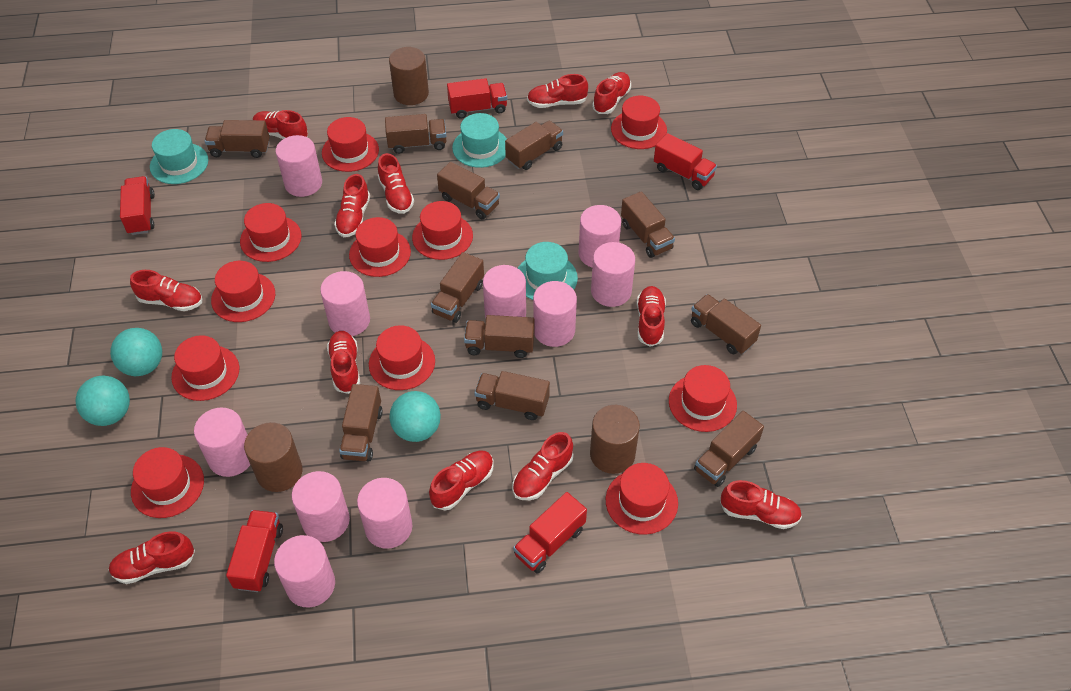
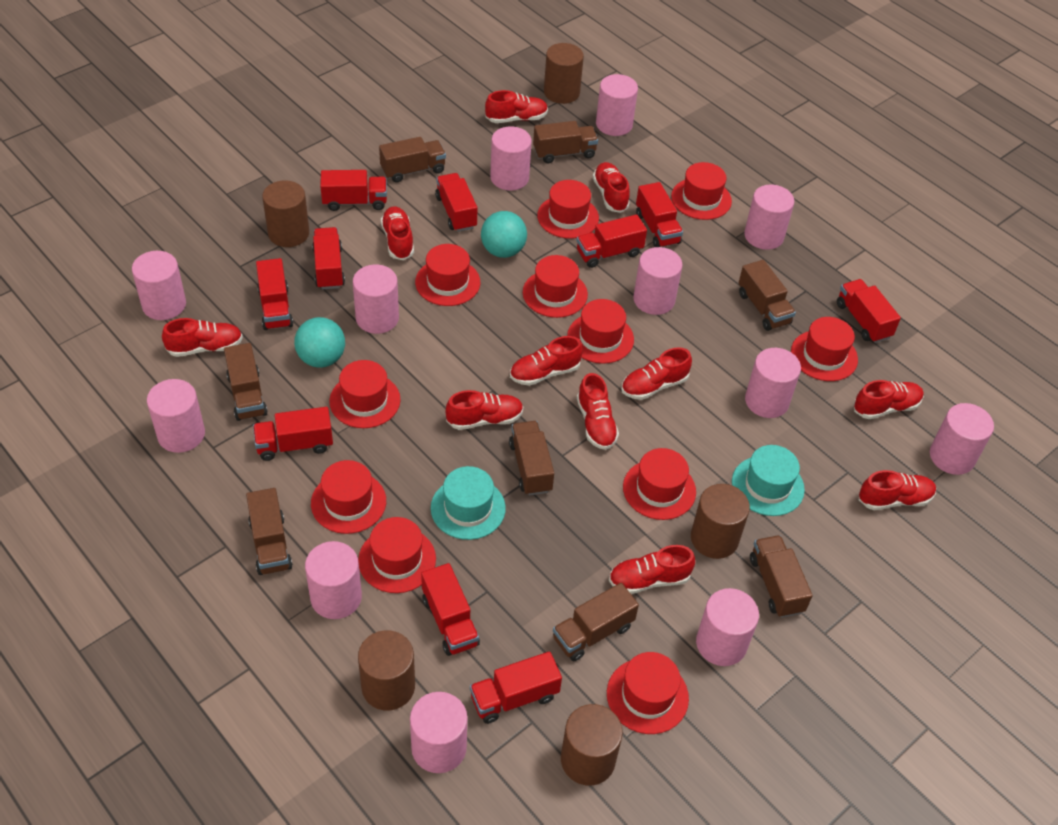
brown cylinder: [244,422,303,492] [389,47,429,105] [590,405,640,474] = 3 -> [262,180,309,247] [358,630,415,711] [544,43,584,104] [561,704,623,786] [691,484,750,559] = 5
brown truck: [205,120,270,158] [339,384,383,462] [385,114,446,154] [431,252,484,323] [437,162,500,219] [464,315,535,358] [474,371,550,420] [505,121,563,170] [621,191,675,258] [691,294,761,354] [694,411,764,487] = 11 -> [224,343,268,421] [246,488,293,575] [379,137,446,183] [509,421,554,495] [533,121,598,163] [553,583,639,661] [739,260,796,331] [750,535,813,618] = 8
pink cylinder: [194,407,250,477] [274,535,335,607] [276,135,322,197] [292,471,350,542] [320,271,370,336] [357,478,412,549] [483,265,526,318] [533,281,577,347] [579,205,621,267] [591,242,635,307] = 10 -> [132,251,186,320] [147,379,205,453] [305,541,362,619] [353,265,399,334] [410,692,467,773] [490,126,532,191] [596,74,638,136] [633,247,682,315] [696,588,759,666] [744,184,794,250] [745,348,801,418] [930,403,994,475] = 12
red shoe: [108,531,195,584] [130,270,202,311] [253,110,308,139] [327,331,360,394] [334,174,370,237] [378,153,414,214] [429,451,494,510] [513,432,573,500] [527,74,588,108] [592,72,631,114] [637,286,666,347] [720,480,802,529] = 12 -> [162,318,243,357] [381,206,414,260] [446,390,523,430] [485,90,548,123] [510,336,583,386] [577,373,619,450] [593,162,630,213] [609,545,695,594] [621,347,692,400] [854,380,924,419] [859,470,936,510] = 11
red truck: [120,176,155,235] [226,510,283,592] [447,78,507,119] [513,492,587,573] [654,133,717,190] = 5 -> [253,407,333,461] [256,258,293,330] [312,227,345,289] [320,170,387,211] [421,563,480,656] [435,173,477,232] [470,651,562,724] [577,214,647,268] [636,182,683,247] [837,279,901,343] = 10
turquoise ball: [75,376,130,426] [110,328,162,376] [389,391,441,442] = 3 -> [294,317,345,368] [481,211,527,258] = 2
turquoise hat: [150,129,208,184] [452,113,507,168] [518,242,578,300] = 3 -> [431,466,506,540] [732,445,805,516] = 2

